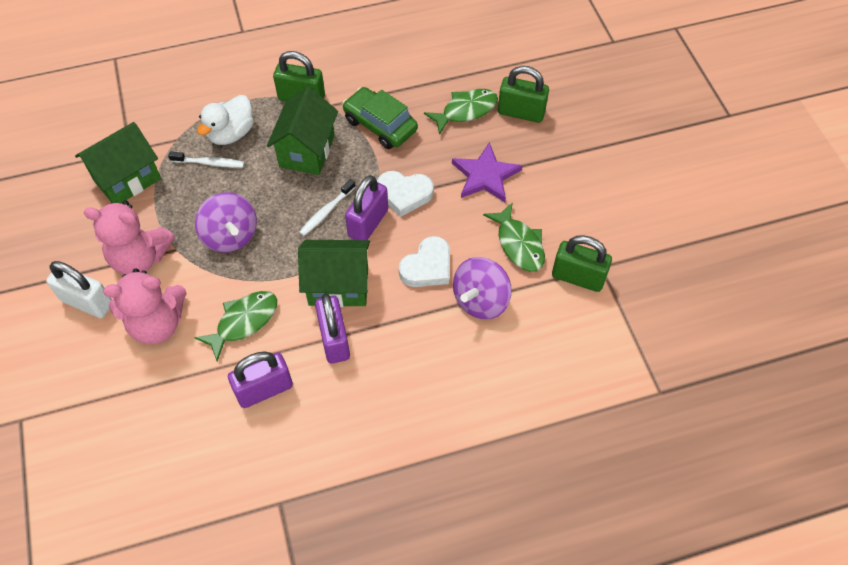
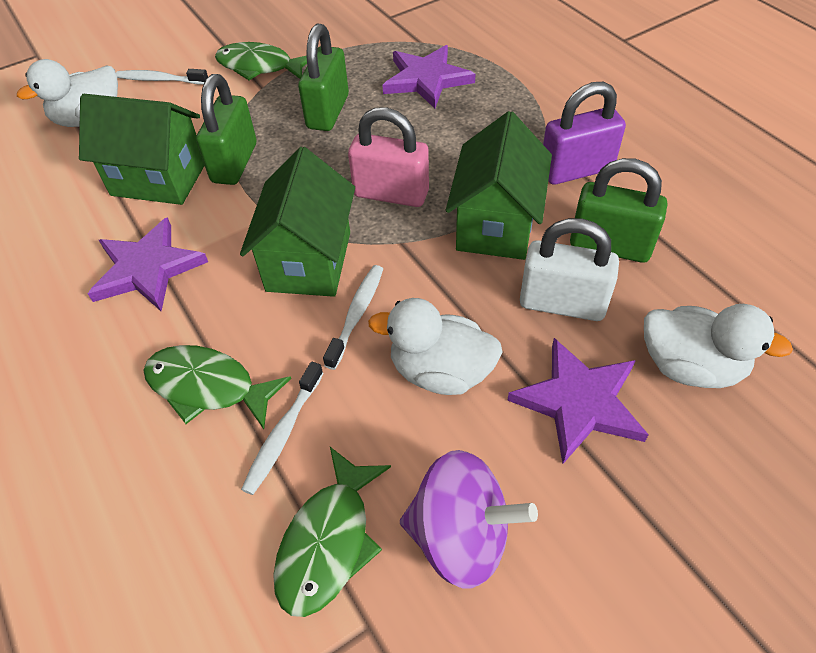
green car: [342,87,418,149] = 1 -> none = 0
pink padlock: none = 0 -> [348,107,429,207] = 1
pink teddy bear: [84,201,175,274] [103,269,187,344] = 2 -> none = 0
purple padlock: [228,351,293,408] [315,293,350,364] [345,175,388,240] = 3 -> [543,82,626,185] = 1
purple spinning top: [195,192,257,253] [453,257,512,320] = 2 -> [400,450,538,589] = 1
purple star: [452,142,522,202] = 1 -> [88,217,208,311] [382,45,475,109] [507,338,649,464] = 3
white duck: [197,95,254,145] = 1 -> [17,59,118,127] [368,298,503,395] [644,304,793,388] = 3
white heart: [377,171,434,217] [399,236,450,287] = 2 -> none = 0
white toothbrush: [168,152,244,168] [299,179,355,236] = 2 -> [116,69,208,84] [241,362,323,495] [323,265,383,370] = 3

